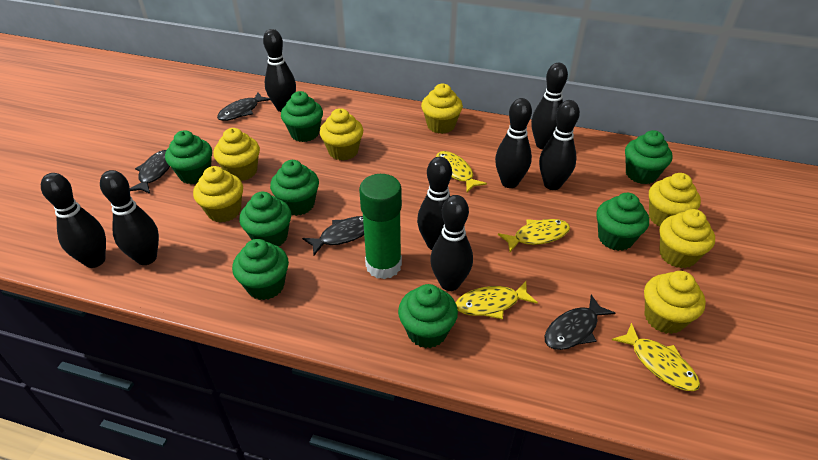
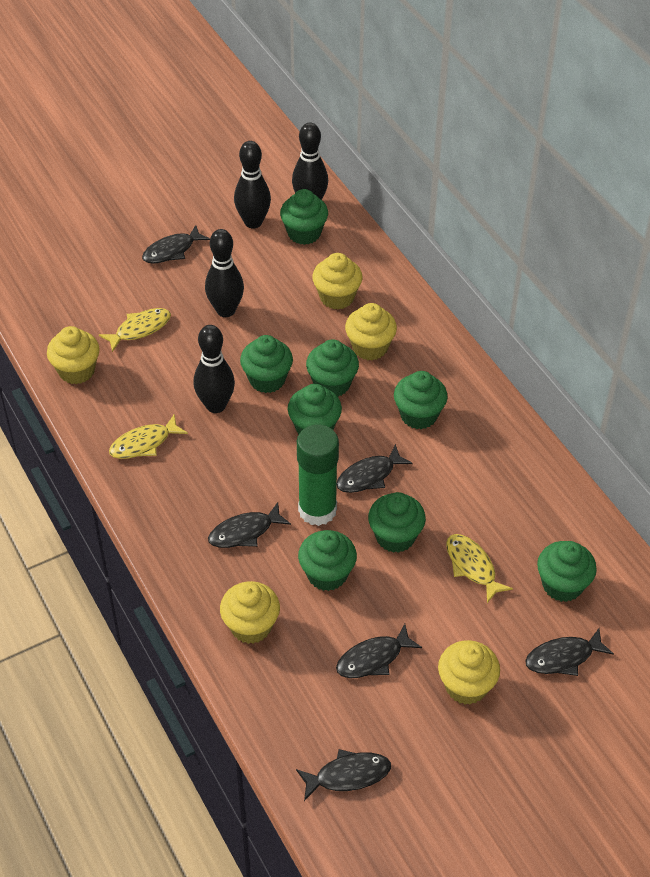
black bowling pin: [41,173,106,268] [100,170,159,265] [263,29,296,112] [417,157,452,250] [430,195,473,291] [495,98,532,188] [531,63,568,149] [539,100,580,190] = 8 -> [193,325,235,413] [205,229,244,317] [234,141,271,228] [292,122,328,200] = 4
black fish: [130,150,170,194] [217,92,270,121] [302,216,364,255] [545,295,615,350] = 4 -> [142,225,210,264] [208,502,291,548] [296,749,391,801] [336,624,422,678] [337,444,413,493] [525,628,614,676] = 6
yellow cupcake: [193,166,243,223] [213,128,260,181] [320,108,363,161] [421,84,463,134] [644,271,706,334] [649,173,701,226] [659,209,715,268] = 7 -> [47,326,100,384] [220,581,280,644] [312,253,363,310] [345,303,397,361] [438,640,500,705] = 5
yellow fish: [436,151,487,192] [456,281,538,319] [498,219,570,252] [612,323,700,391] = 4 -> [99,308,171,352] [109,414,188,459] [446,534,513,603] = 3

